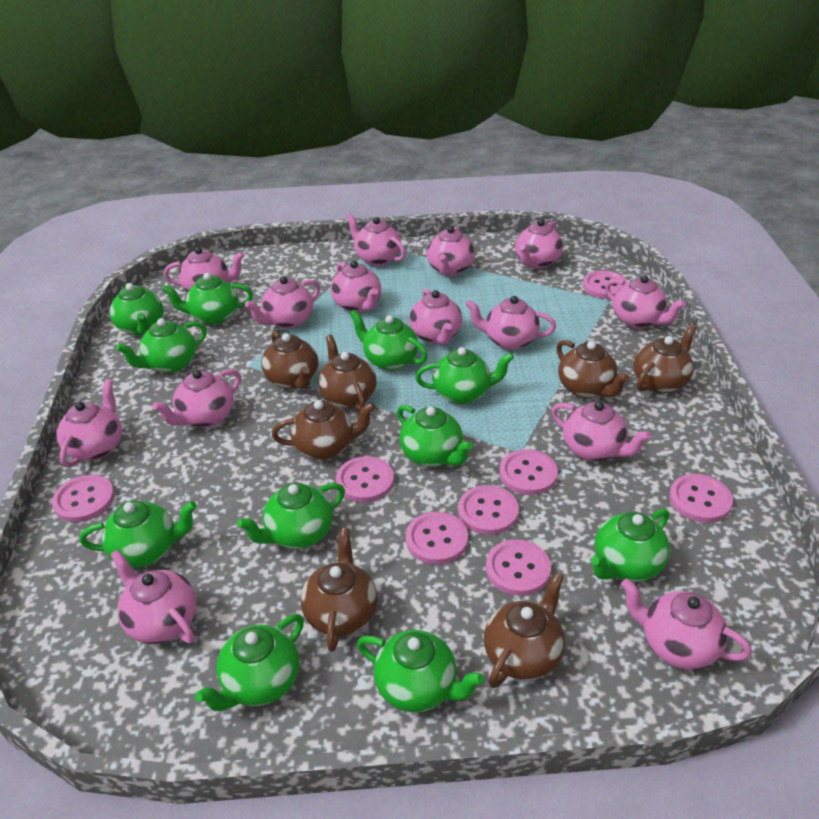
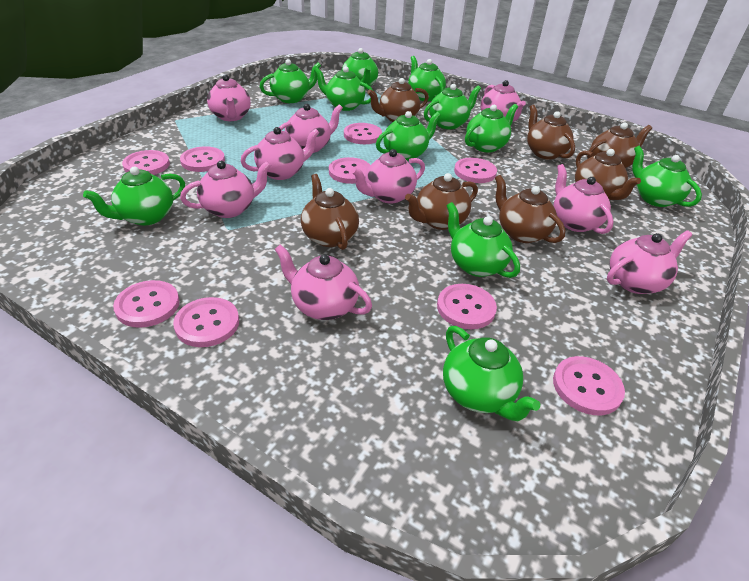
pink button: [52,475,114,522] [336,456,394,503] [406,512,468,564] [458,485,519,535] [486,539,551,596] [499,449,558,495] [583,270,628,299] [669,474,733,523] = 8 -> [113,280,180,328] [122,150,170,175] [173,297,239,347] [180,146,225,172] [329,157,370,184] [344,123,382,144] [437,284,497,329] [454,158,497,183] [553,356,625,415] = 9
pink teapot: [57,379,122,468] [110,549,197,644] [153,369,241,428] [164,247,244,292] [245,276,320,329] [331,261,381,312] [346,213,406,266] [409,288,462,344] [427,226,475,276] [465,296,556,350] [515,219,563,269] [552,401,651,462] [605,275,686,329] [621,579,752,670] = 14 -> [180,161,271,218] [207,74,251,121] [241,127,320,180] [274,244,372,320] [279,104,343,153] [351,149,425,204] [481,80,526,122] [553,164,614,234] [607,230,692,294] = 9

